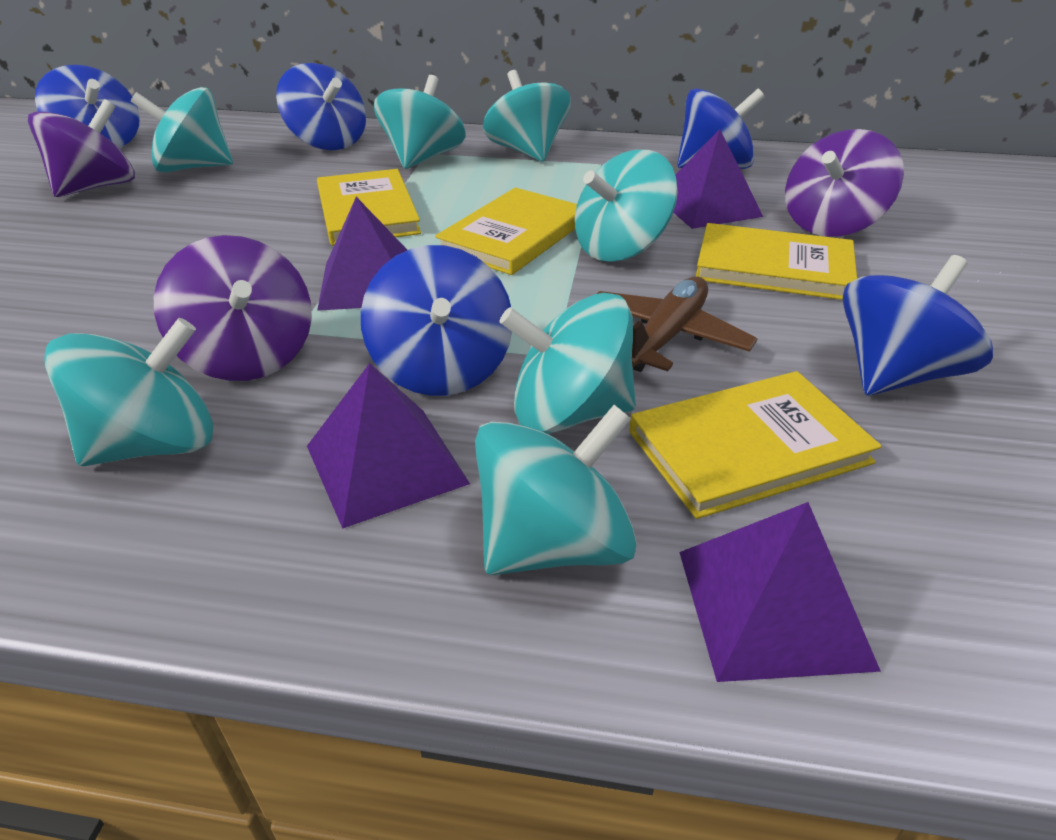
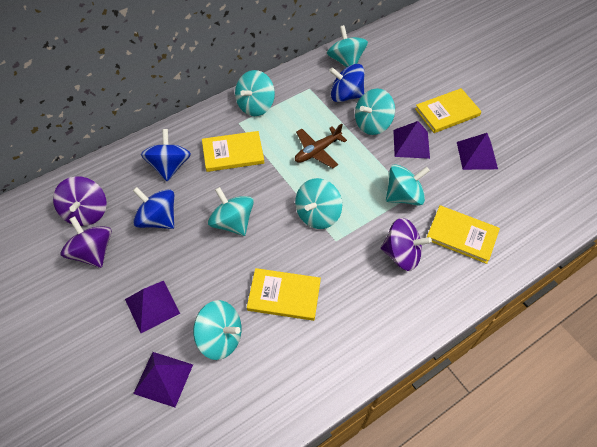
blue spinning top: [35,65,140,148] [276,63,366,151] [361,245,512,396] [677,88,765,169] [843,255,993,395] = 5 -> [133,187,174,229] [141,129,191,181] [329,64,364,102] = 3

